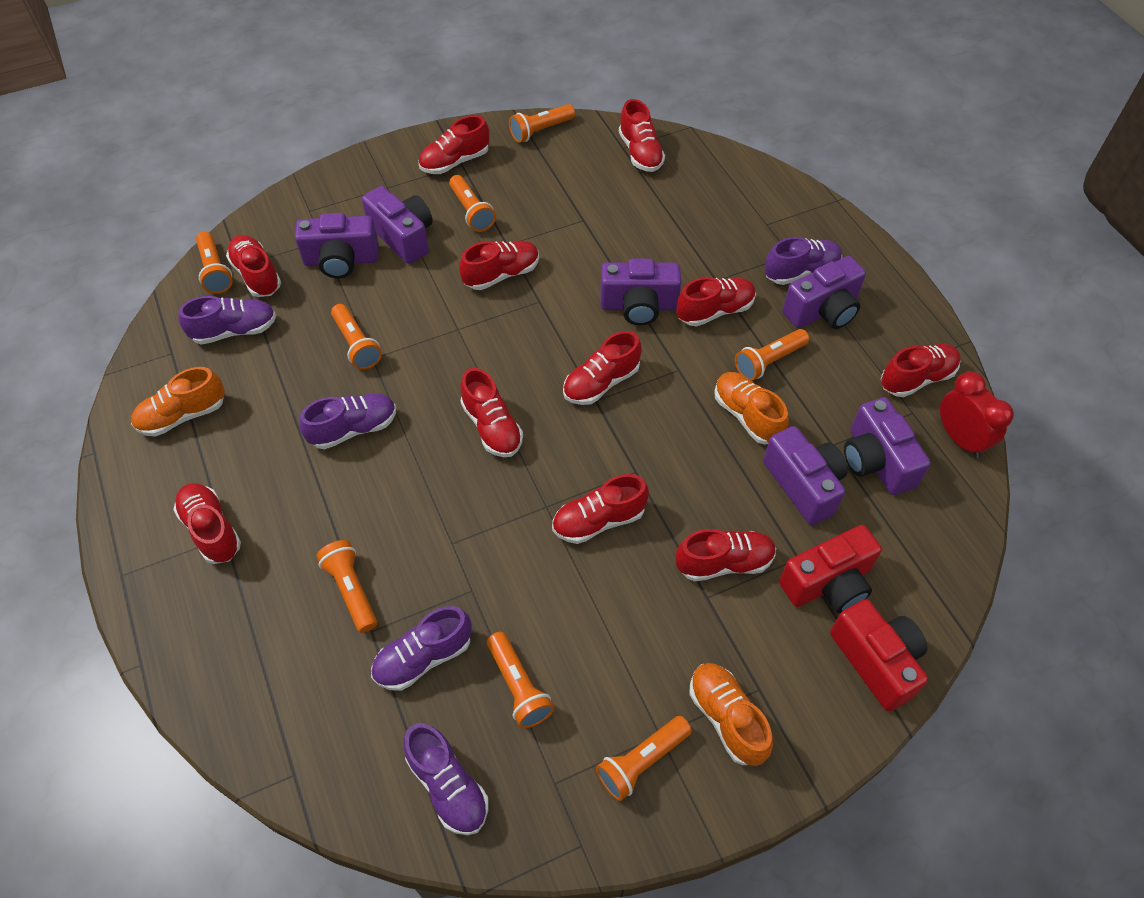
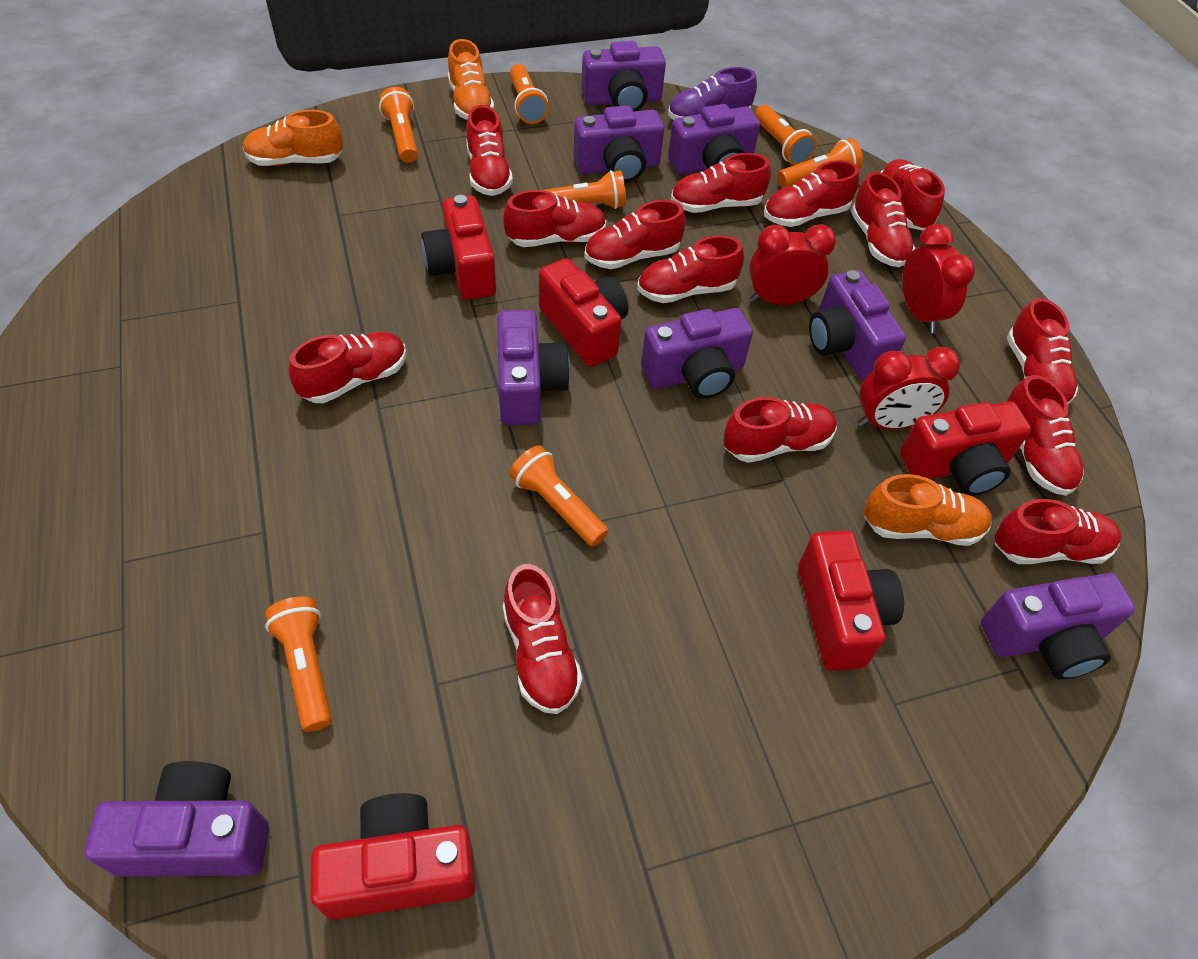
orange flashlight: [196,231,233,294] [317,540,377,633] [331,304,382,370] [449,175,496,232] [487,632,554,729] [509,104,575,143] [596,716,692,801] [735,329,809,381] = 8 -> [265,596,332,732] [379,87,418,163] [509,446,609,547] [510,64,549,124] [544,170,626,209] [755,105,817,165] [777,138,863,188] = 7
purple camera: [295,213,379,278] [362,186,433,264] [600,259,681,325] [763,426,848,525] [782,256,866,329] [844,397,931,495] = 6 -> [84,761,269,877] [497,310,570,425] [573,105,664,183] [581,41,666,111] [641,308,753,399] [668,104,760,175] [809,270,906,379] [981,573,1135,679] = 8
purple shoe: [178,296,276,345] [299,393,396,449] [371,606,472,691] [403,723,488,835] [765,237,842,285] = 5 -> [668,67,757,120] = 1
red camera: [779,525,882,613] [830,599,928,711] = 2 -> [310,793,475,920] [422,195,496,300] [539,258,628,367] [798,531,904,671] [900,402,1031,496] = 5
red clock: [940,371,1014,458] = 1 -> [749,224,836,305] [858,347,960,429] [902,224,975,333] = 3
red shoe: [173,483,241,564] [226,235,281,297] [418,115,489,174] [459,241,539,290] [460,368,523,457] [552,474,649,544] [563,331,642,405] [619,99,665,172] [676,529,776,582] [677,277,756,326] [881,344,961,397] = 11 -> [288,332,406,403] [466,105,513,196] [503,564,583,714] [504,190,606,247] [585,200,686,269] [637,235,744,303] [671,153,771,213] [723,397,837,463] [764,160,859,227] [851,172,915,267] [881,159,945,230] [995,499,1122,564] [1007,298,1078,404] [1007,375,1084,496] = 14

